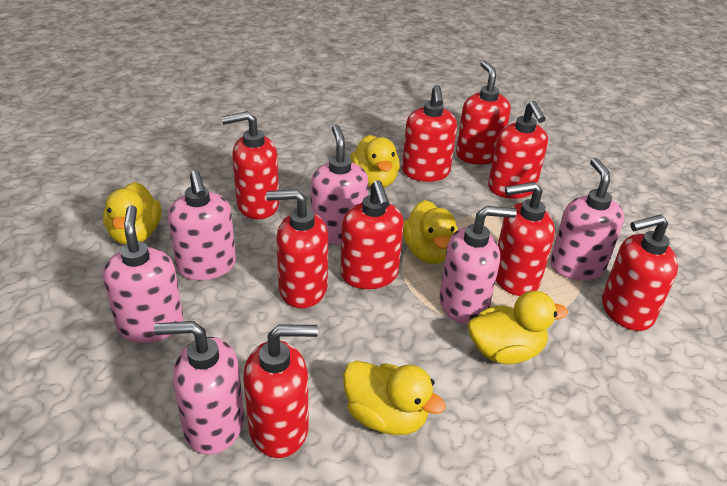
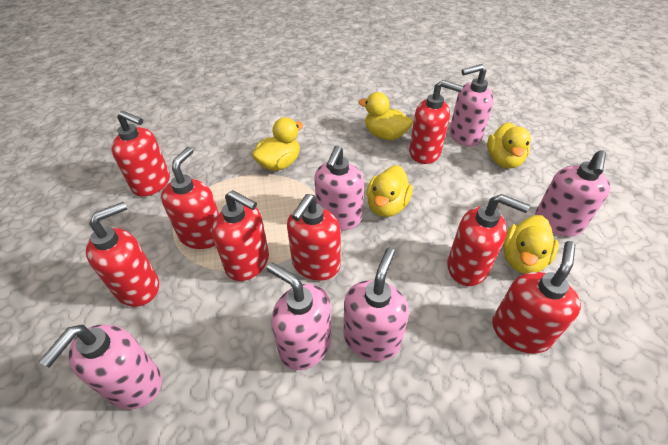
red soap dispenser: [221,111,279,219] [243,324,318,458] [266,189,328,308] [341,180,404,289] [402,85,457,182] [456,60,511,165] [488,101,548,199] [496,182,555,296] [602,214,678,331] = 9 -> [86,202,159,307] [111,110,170,197] [161,147,219,249] [212,190,269,281] [287,194,341,281] [409,80,463,164] [447,194,530,286] [492,241,581,354] = 8

